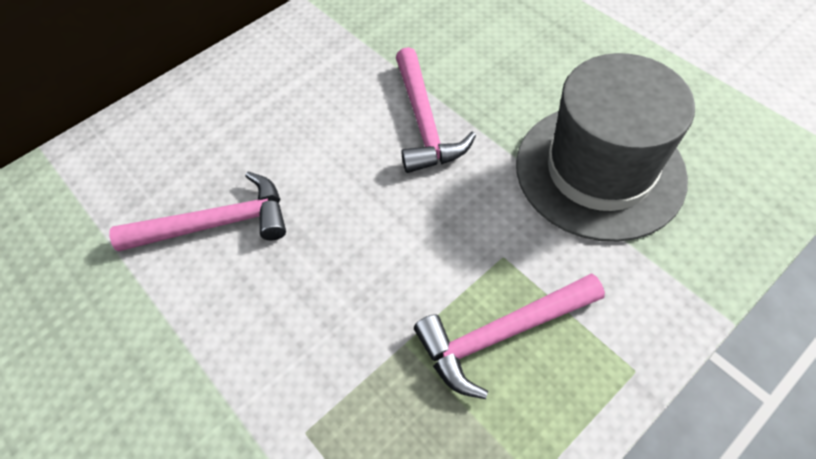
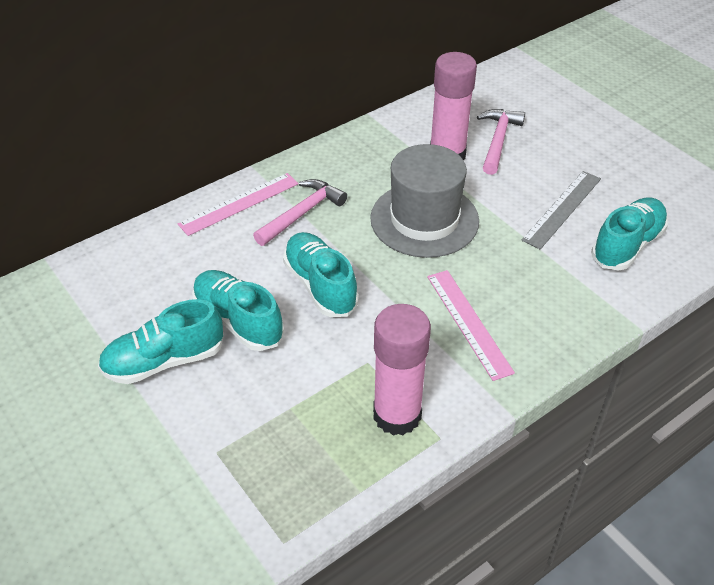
grey ruler: none = 0 -> [521,171,601,249] = 1
pink glue stick: none = 0 -> [373,304,431,436] [430,52,477,160] = 2
pink hammer: [109,171,286,251] [396,47,476,173] [414,273,605,399] = 3 -> [253,179,347,246] [477,109,525,175] = 2
pink ruler: none = 0 -> [178,173,299,236] [427,270,515,381] = 2
turquoise shoe: none = 0 -> [98,299,224,384] [192,270,284,351] [283,232,359,317] [591,198,668,271] = 4

